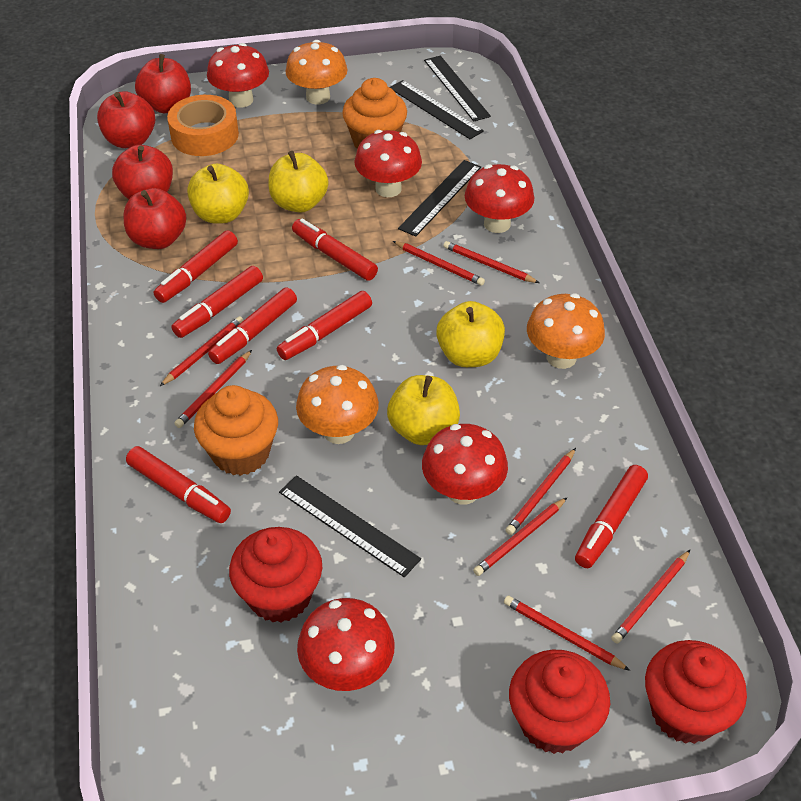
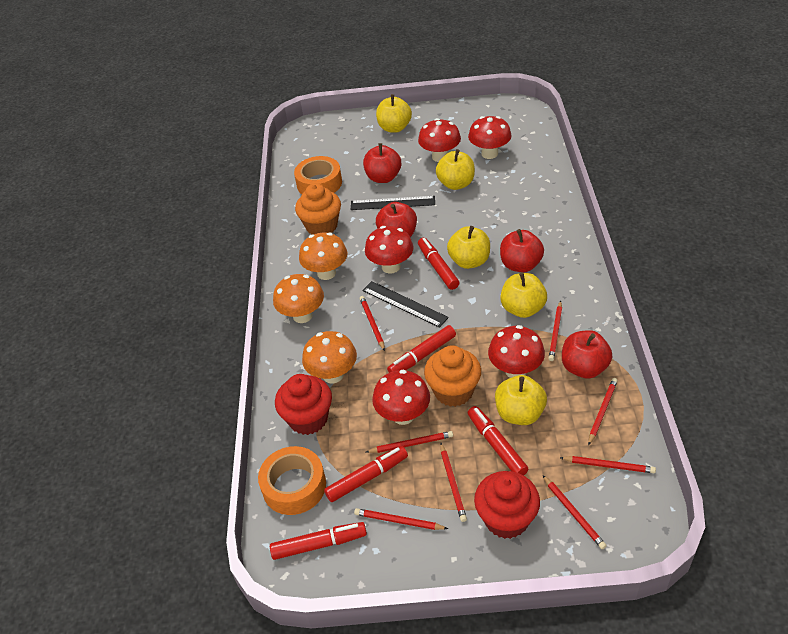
black ruler: [279,475,421,577] [389,80,484,139] [398,160,481,237] [424,56,491,121] = 4 -> [351,196,435,210] [362,281,449,328] = 2
orange tape: [167,95,239,156] = 1 -> [258,446,326,515] [294,156,342,194] = 2
red cupcake: [229,527,322,623] [509,650,610,754] [645,640,747,744] = 3 -> [275,374,332,435] [474,471,540,539] = 2
red marker: [126,446,231,523] [154,230,238,303] [171,266,263,338] [208,287,297,364] [277,291,372,360] [292,218,378,281] [575,465,648,568] = 7 -> [270,522,367,560] [324,446,408,502] [387,325,456,373] [418,237,459,290] [468,406,528,476] = 5
yellow apple: [187,163,249,224] [268,151,328,213] [387,375,460,445] [436,301,505,367] = 4 -> [376,94,412,133] [436,149,475,190] [447,226,490,269] [495,375,547,425] [500,272,547,318] = 5

